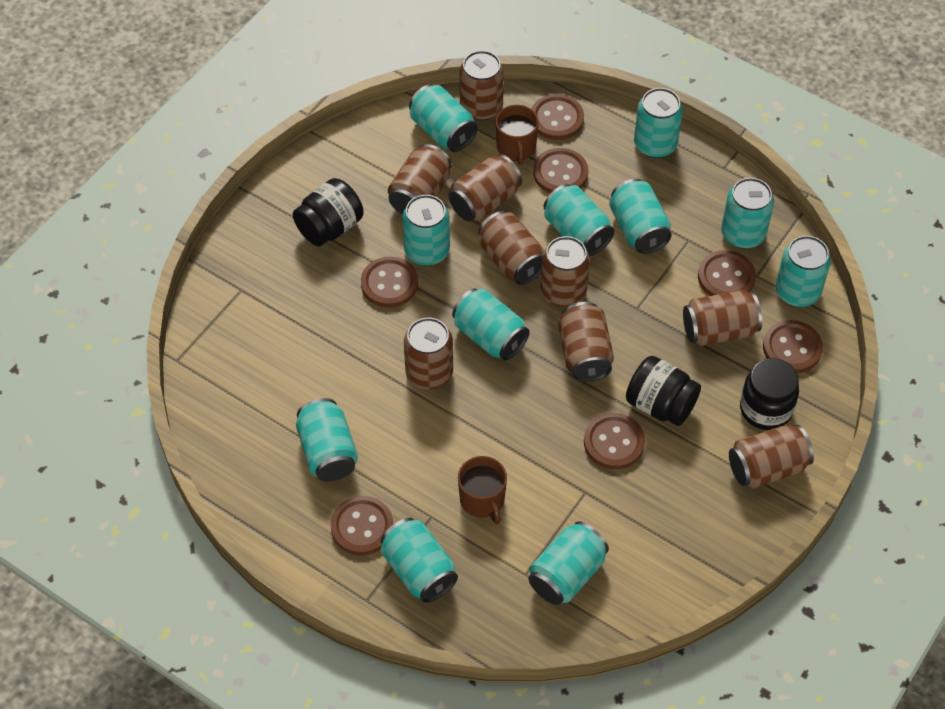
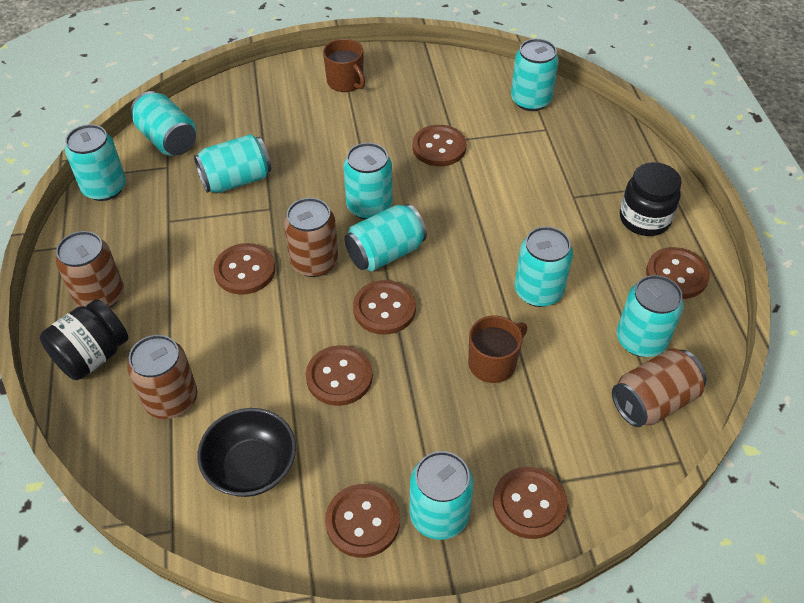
black bowl: none = 0 -> [197,408,296,497] = 1
black jar: [293,178,363,246] [626,356,701,426] [740,358,799,430] = 3 -> [40,299,128,380] [620,162,682,236] = 2
brown can: [388,144,452,214] [404,318,453,390] [448,154,522,221] [460,50,504,120] [478,211,544,285] [541,236,590,308] [558,302,614,382] [683,290,762,346] [729,424,814,489] = 9 -> [56,231,124,308] [127,335,198,419] [284,198,338,277] [612,348,707,427] = 4
turquoise can: [296,398,358,482] [381,518,458,603] [402,195,450,266] [409,85,478,152] [452,288,529,361] [528,521,609,605] [544,184,614,256] [609,179,672,254] [634,88,683,158] [721,178,774,249] [775,236,831,307] = 11 -> [65,124,126,201] [131,91,196,156] [194,134,271,193] [343,143,392,220] [344,204,427,272] [409,451,474,540] [511,39,559,111] [514,226,573,307] [617,275,684,357] = 9

